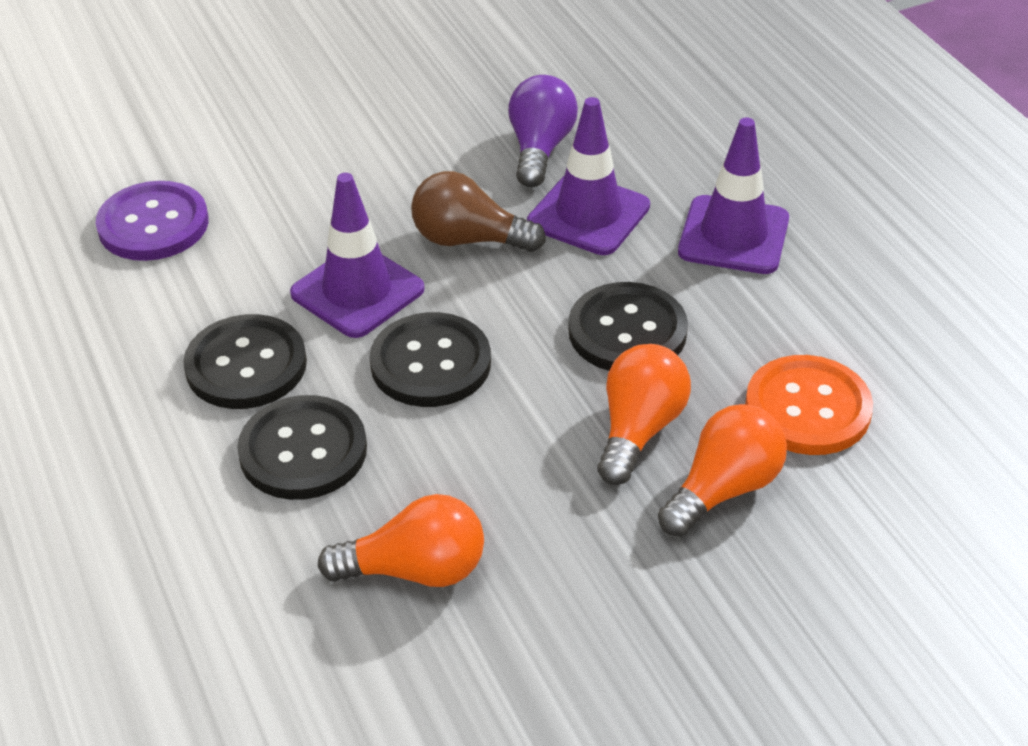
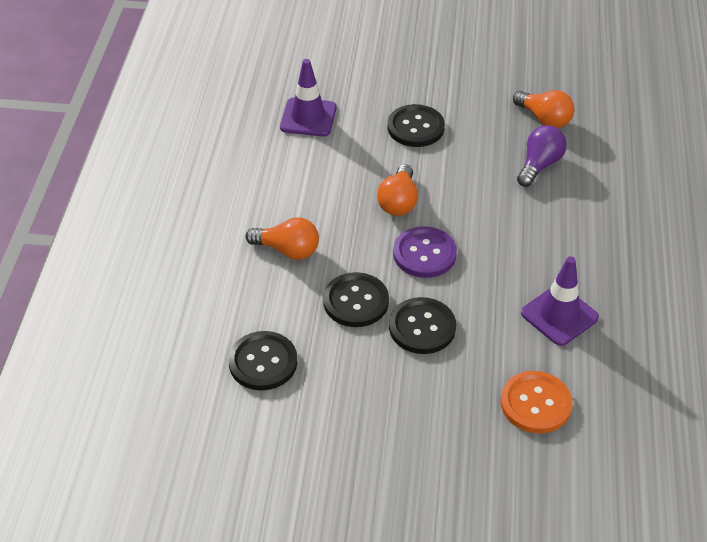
brown light bulb: [411,171,546,252] = 1 -> none = 0
purple traffic cone: [290,173,425,338] [527,97,650,255] [678,117,789,274] = 3 -> [280,59,337,136] [521,256,599,346] = 2

